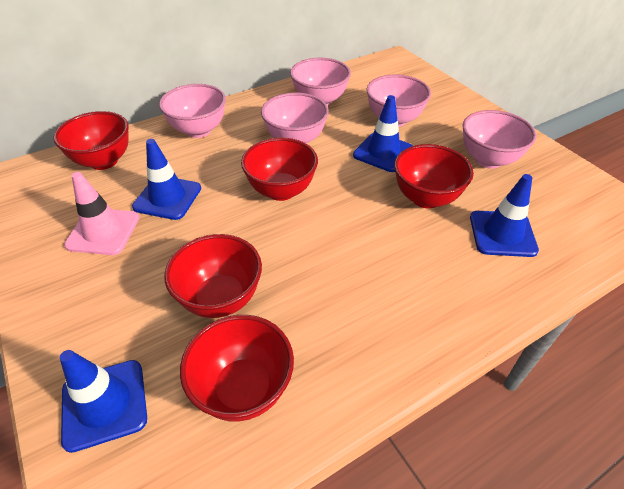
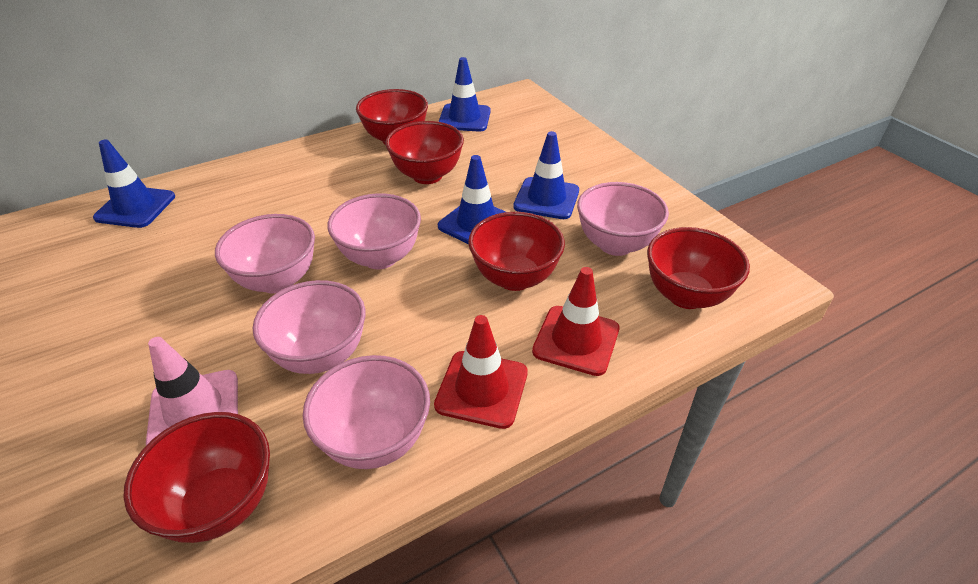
red traffic cone: none = 0 -> [434,315,528,429] [532,267,619,376] = 2

